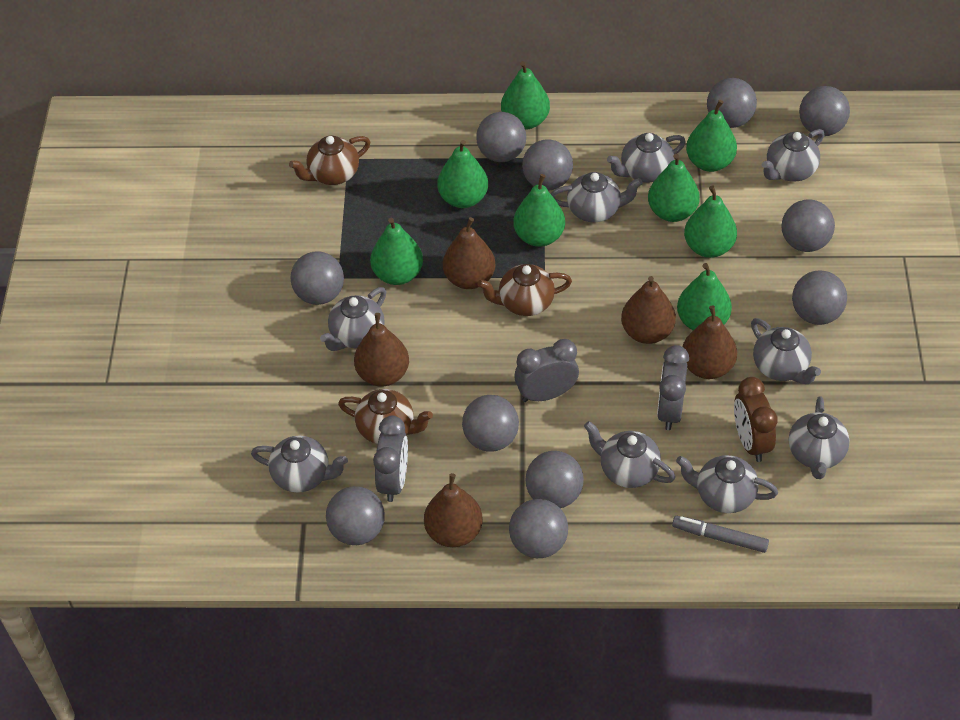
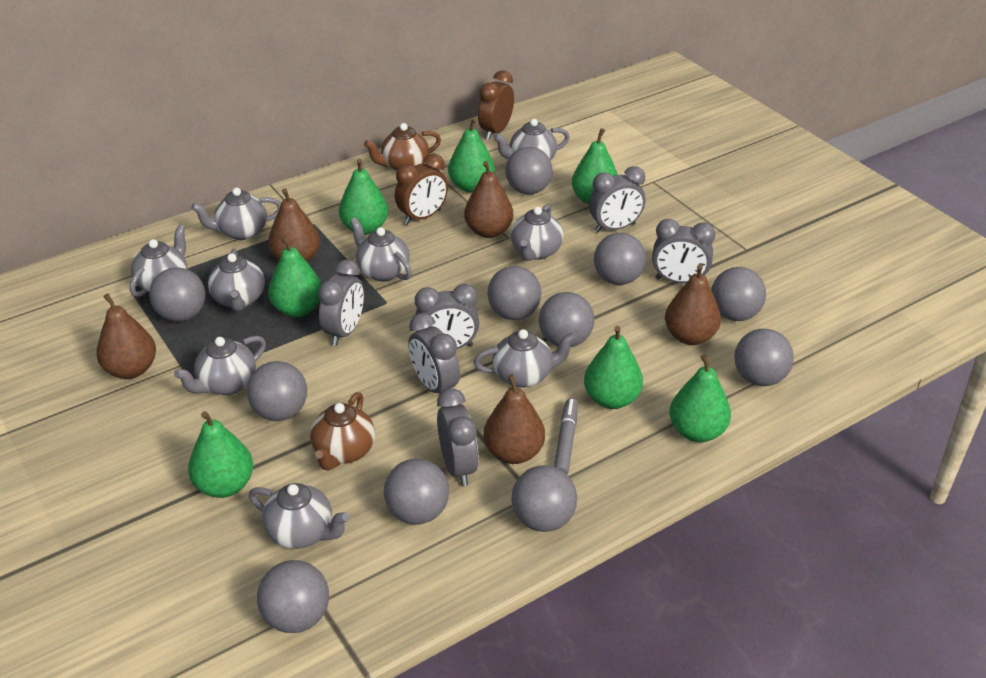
brown clock: [734,377,778,462] = 1 -> [395,153,448,225] [478,70,514,140] = 2
brown teapot: [289,136,370,185] [338,389,433,444] [477,264,572,316] = 3 -> [310,392,375,470] [364,123,441,171] = 2
green pear: [370,218,423,285] [437,140,488,208] [501,61,550,130] [513,174,565,247] [648,154,700,222] [677,263,732,330] [684,185,737,258] [686,100,737,172] = 8 -> [188,411,253,498] [268,236,322,317] [339,159,388,235] [448,117,495,193] [572,128,618,205] [584,326,643,409] [669,354,731,442] = 7
grey clock: [373,416,408,502] [514,339,579,402] [657,345,689,430] = 3 -> [318,260,364,346] [408,313,460,393] [415,284,479,349] [437,388,479,486] [589,166,646,233] [652,219,715,284] = 6

